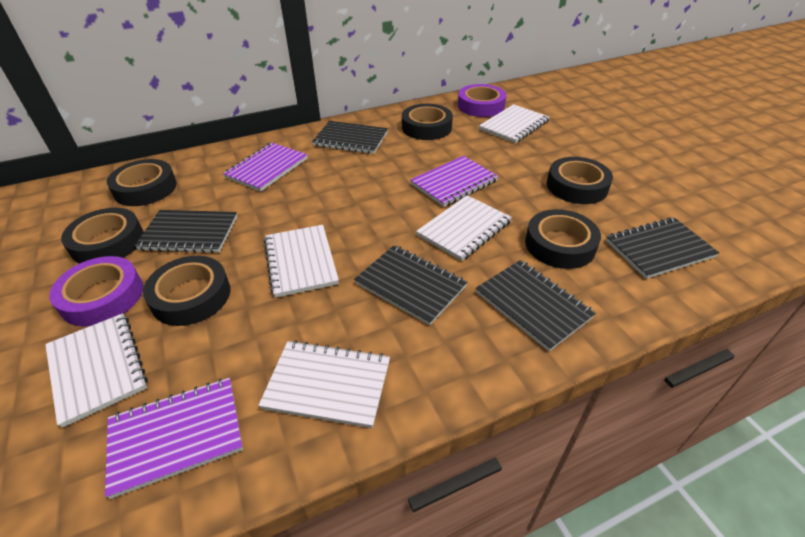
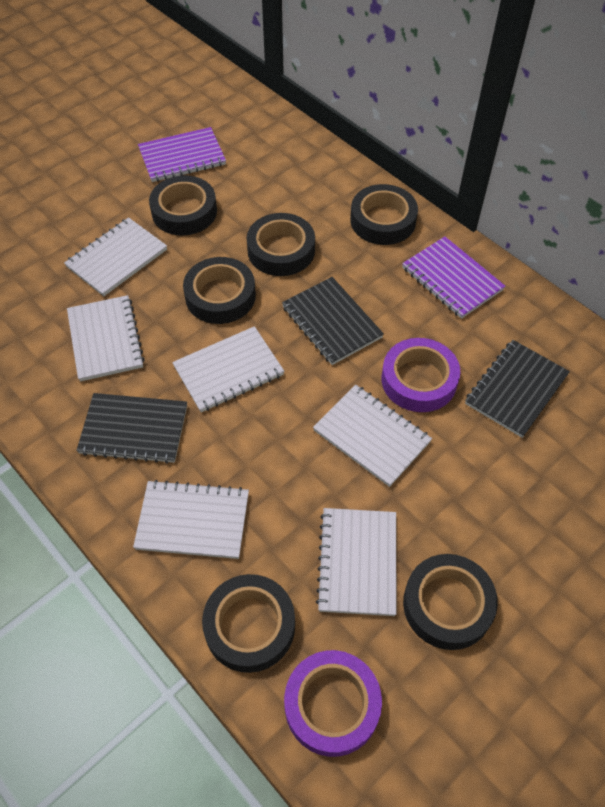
black notebook: [135,210,237,253] [312,121,388,154] [354,245,467,325] [476,260,596,351] [606,217,719,279] = 5 -> [76,393,187,464] [282,277,384,365] [465,340,570,438] = 3
purple notebook: [105,378,243,499] [223,143,308,192] [410,156,498,207] = 3 -> [138,127,226,182] [402,236,505,319] = 2
white notebook: [45,313,148,428] [258,340,390,428] [264,225,339,298] [416,195,512,261] [479,104,550,143] = 5 -> [64,217,167,296] [67,295,145,382] [133,480,249,559] [172,326,284,412] [313,385,432,487] [316,508,396,616] = 6

